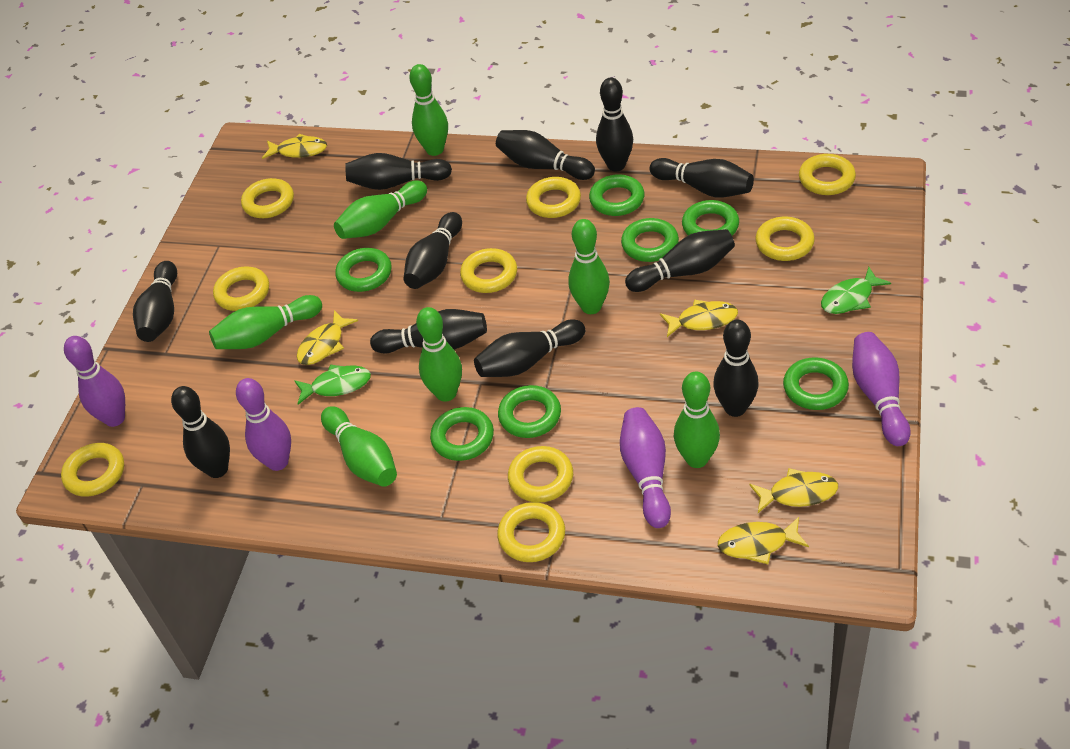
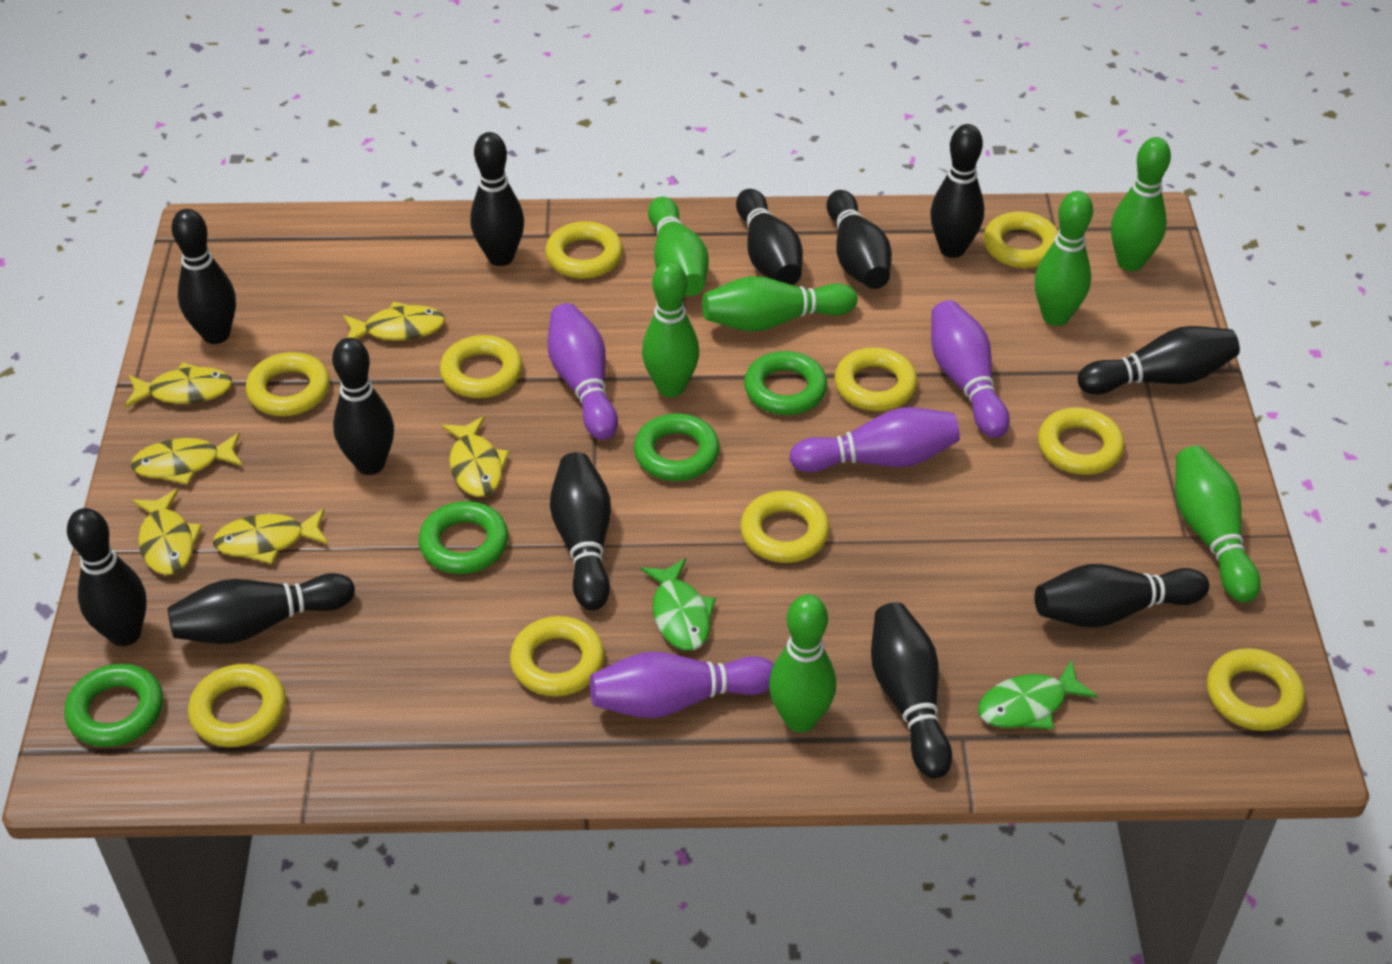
black bowling pin: [133,261,177,342] [171,386,230,478] [345,153,452,190] [370,309,487,354] [403,212,462,289] [474,320,585,377] [496,130,595,180] [596,77,633,171] [625,229,735,292] [650,158,754,197] [713,320,759,417] = 11 -> [67,508,147,646] [168,573,355,644] [172,209,236,344] [332,338,394,475] [470,132,524,266] [550,452,611,610] [736,189,803,285] [827,190,892,289] [871,602,952,779] [930,124,984,258] [1034,564,1209,628] [1078,326,1240,394] = 12
green ring: [335,248,392,292] [430,407,494,461] [498,385,561,438] [589,174,644,216] [621,218,679,262] [682,200,739,236] [783,357,849,410] = 7 -> [64,663,163,747] [418,501,508,574] [634,414,720,481] [744,351,827,415] = 4
yellow fish: [262,134,327,159] [297,310,358,365] [660,300,738,337] [718,517,809,564] [749,468,838,513] = 5 -> [125,362,232,408] [131,433,242,485] [132,489,202,575] [213,508,328,564] [343,301,445,341] [441,416,509,497] = 6
yellow ring: [61,443,124,497] [213,267,269,311] [241,178,294,218] [460,248,517,293] [497,502,565,562] [508,446,573,503] [526,177,581,218] [756,217,815,261] [799,154,856,195] = 9 -> [188,664,286,747] [246,352,330,416] [440,335,523,398] [510,616,605,696] [545,221,623,279] [740,491,830,563] [834,347,918,411] [984,211,1058,268] [1038,407,1124,475] [1207,648,1305,731] = 10

